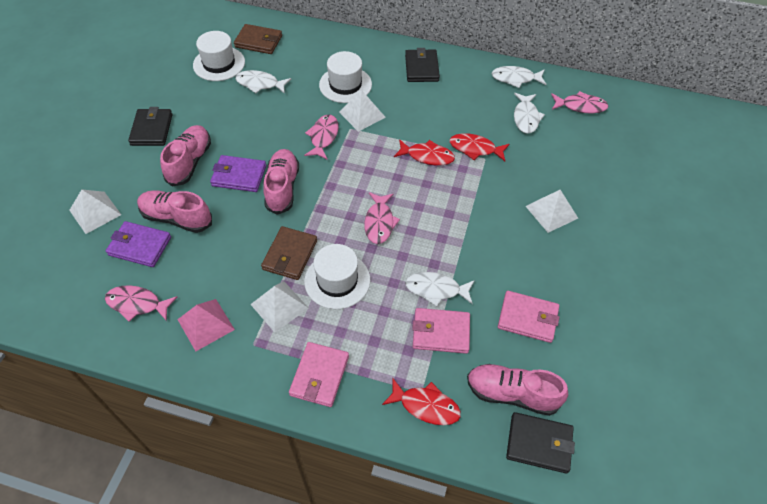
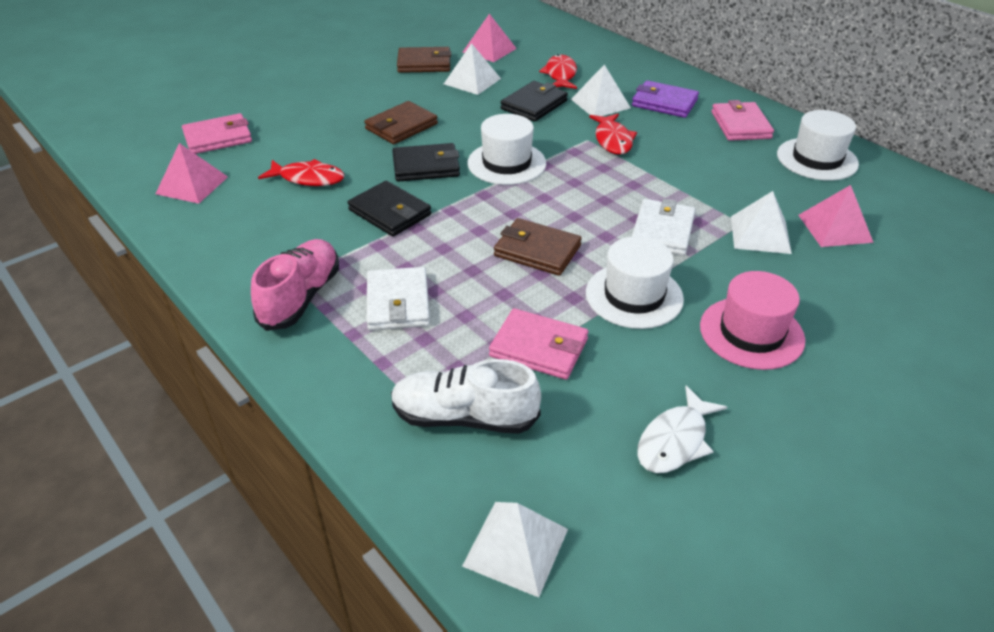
brown wallet: [234,24,282,54] [261,226,317,280] = 2 -> [364,101,438,144] [397,47,451,73] [494,218,582,276] = 3
pink fish: [105,285,177,322] [304,115,339,160] [364,192,400,244] [551,91,608,114] = 4 -> none = 0
pink hat: none = 0 -> [700,271,805,370] = 1
pink pyramid: [177,299,235,351] = 1 -> [156,143,228,204] [463,14,517,62] [799,185,874,247] = 3
pink shoe: [137,190,212,233] [160,125,211,187] [263,149,299,215] [467,364,568,416] = 4 -> [251,239,339,331] = 1
purple wallet: [106,221,171,267] [210,155,266,192] = 2 -> [632,80,699,118] = 1
white fish: [235,70,291,94] [405,272,475,307] [491,66,546,88] [514,93,545,134] = 4 -> [637,386,727,473] = 1
white shoe: none = 0 -> [391,359,541,434] = 1
white wallet: none = 0 -> [366,267,430,331] [631,199,695,256] = 2

